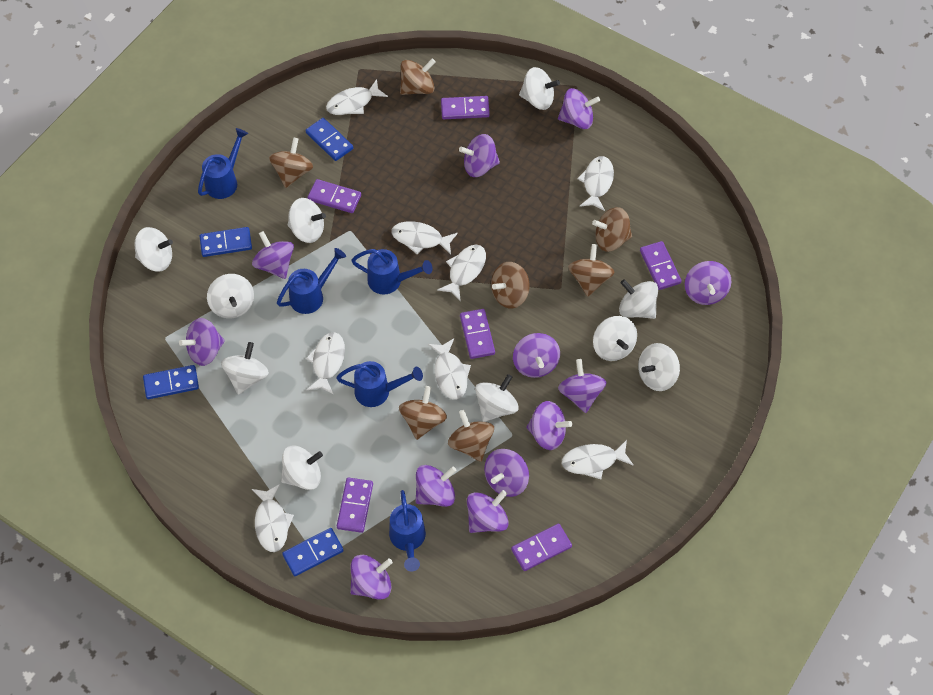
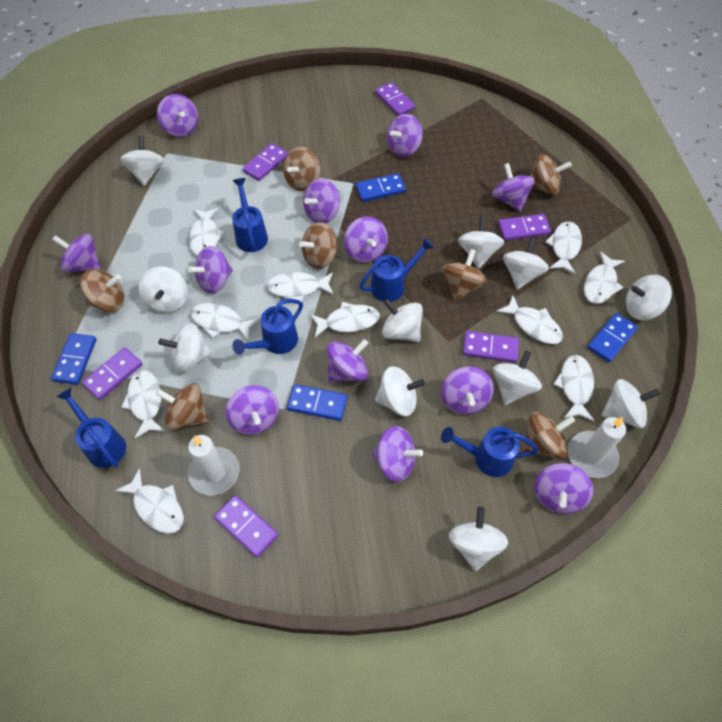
white candle: none = 0 -> [188,435,239,496] [568,417,626,478] = 2
white fish: [252,484,294,552] [306,332,345,395] [326,79,388,115] [392,221,458,255] [428,338,471,400] [437,245,486,302] [562,440,633,479] [577,156,614,211] = 8 -> [115,468,184,534] [121,370,164,439] [189,208,225,256] [190,303,260,340] [267,272,334,301] [310,302,380,337] [496,295,563,344] [545,221,582,274] [554,355,594,421] [584,251,625,304] = 10
white spinning top: [134,227,173,272] [207,274,254,318] [221,342,269,395] [281,446,323,490] [288,198,326,243] [475,374,519,422] [519,67,560,110] [593,316,637,361] [619,279,658,319] [638,343,680,391] = 10 -> [120,136,165,186] [139,266,188,313] [158,323,213,372] [375,366,425,416] [382,299,423,342] [449,507,508,571] [458,216,504,269] [493,350,542,405] [503,237,549,289] [601,379,660,428] [626,275,672,320] = 11

